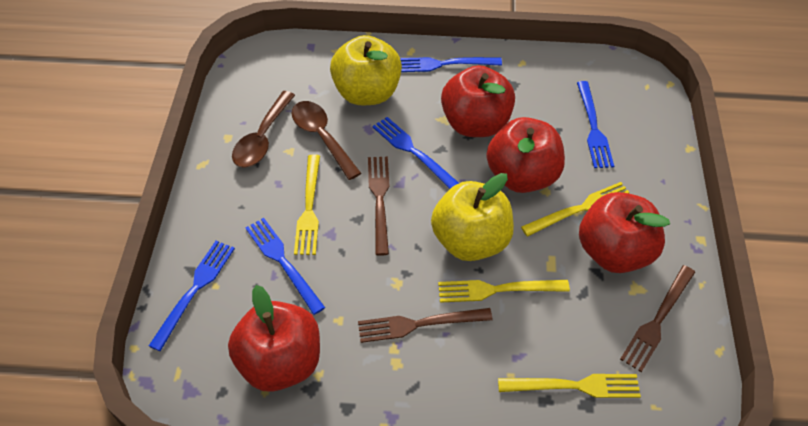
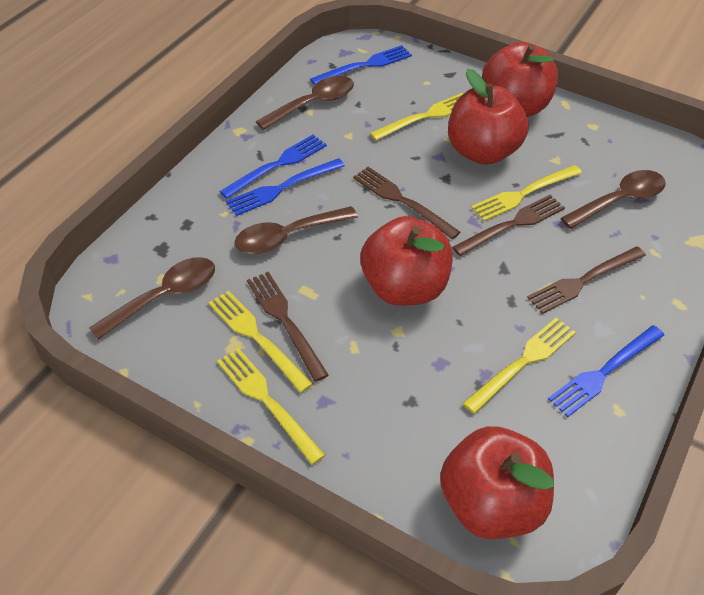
blue fork: [149,241,235,351] [245,218,325,315] [372,117,459,189] [400,57,502,72] [577,81,614,168] = 5 -> [219,135,327,199] [226,158,345,216] [310,45,412,85] [548,325,664,417] = 4
brown fork: [358,308,493,343] [368,157,389,256] [620,265,695,372] = 3 -> [247,272,329,382] [353,167,460,239] [452,195,565,256] [527,247,646,314] = 4
brown spoon: [232,91,295,168] [291,101,361,180] = 2 -> [89,257,215,340] [235,206,358,254] [256,76,354,130] [561,170,666,229] = 4
yellow apple: [330,35,402,105] [431,173,514,261] = 2 -> none = 0
yellow fork: [294,155,320,255] [438,280,570,303] [498,374,641,398] [521,182,629,237] = 4 -> [208,290,313,393] [217,348,325,465] [370,93,463,140] [463,318,576,414] [471,165,582,221] = 5

